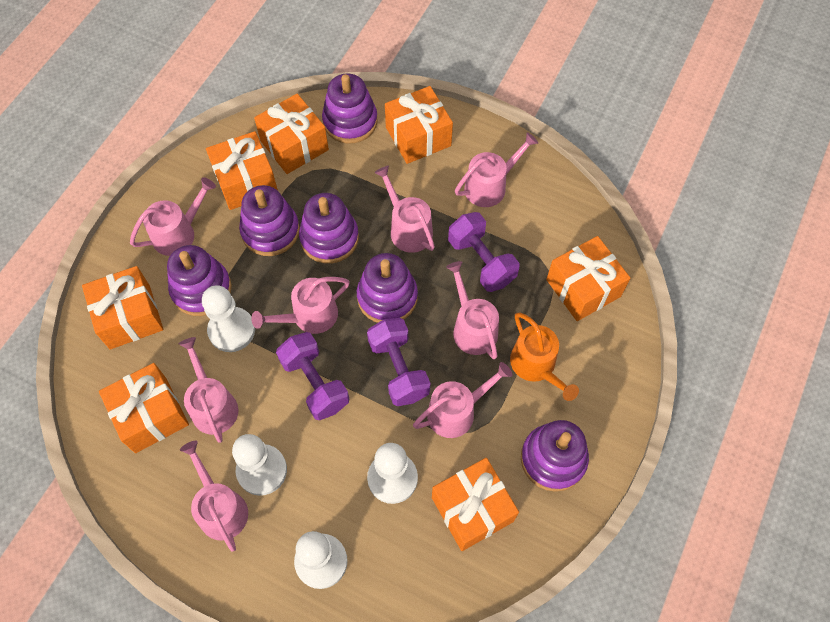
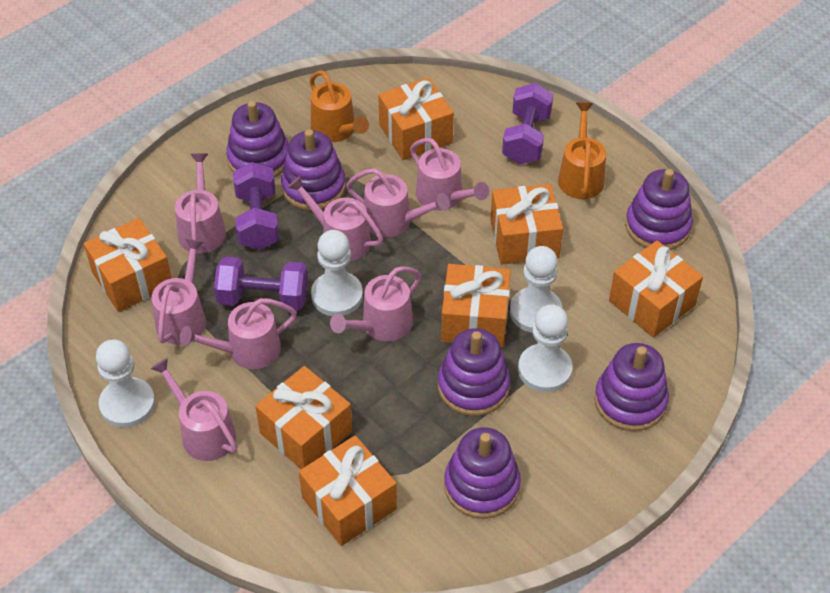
orange watering can: [510,313,579,401] = 1 -> [310,70,369,142] [558,102,606,199] = 2

